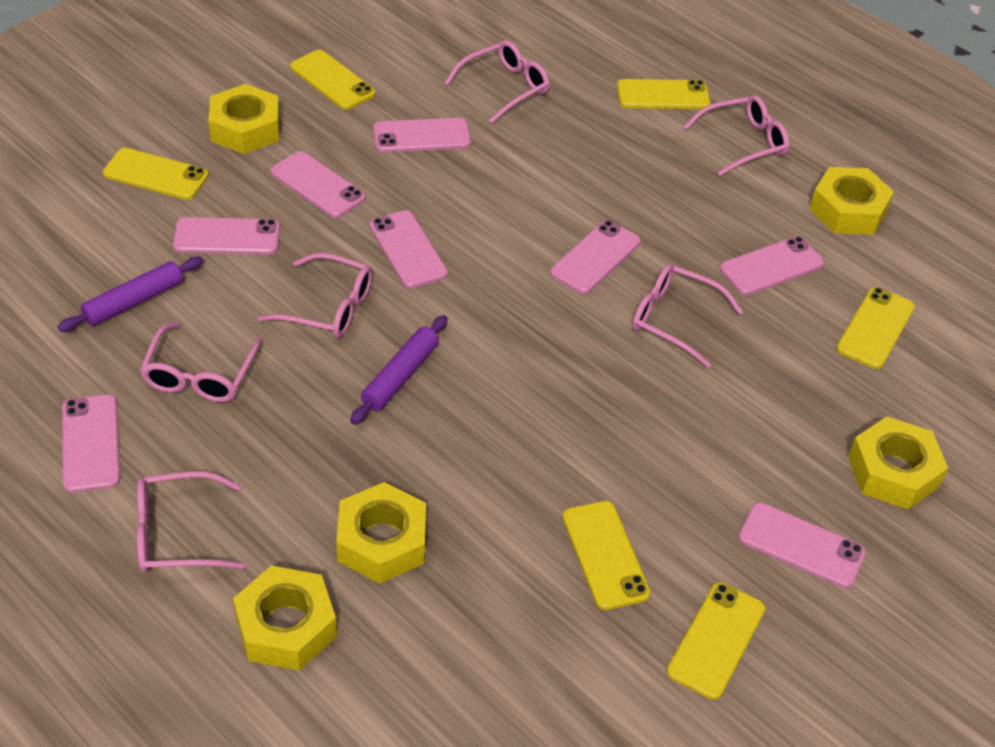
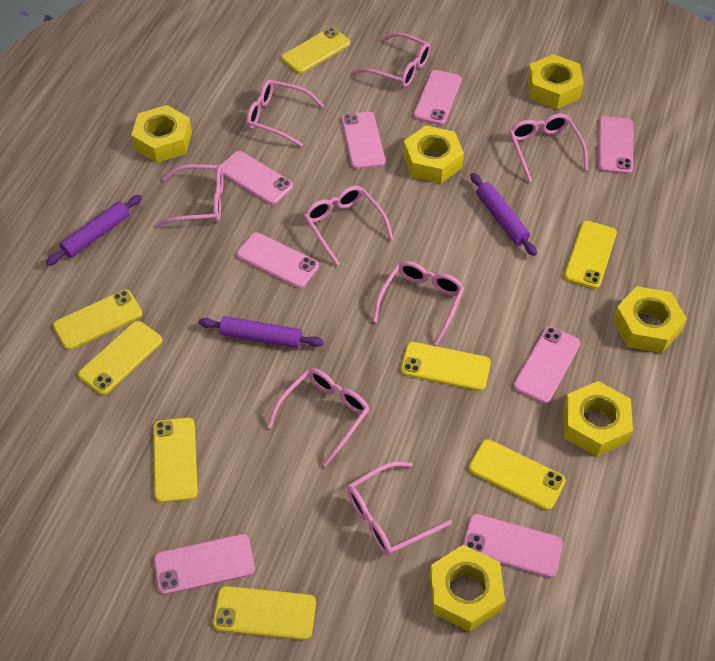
pink glasses: [137,471,245,573] [140,322,263,402] [258,253,373,338] [444,40,550,124] [632,264,743,368] [683,95,789,176] = 6 -> [156,164,223,227] [246,80,324,147] [267,368,370,467] [304,185,393,266] [347,462,452,555] [354,32,431,88] [372,261,464,346] [509,113,588,182] = 8
purple rolling pin: [58,257,204,332] [350,315,448,425] = 2 -> [46,195,142,266] [199,316,324,348] [471,173,537,256] = 3
yellow nut: [208,84,280,154] [233,565,337,671] [336,482,426,584] [809,167,894,235] [848,416,948,509] = 5 -> [131,105,192,163] [403,125,464,184] [429,545,505,632] [527,54,584,109] [563,381,633,456] [613,286,687,353] = 6
yellow phone: [103,148,209,200] [290,50,375,110] [563,501,651,610] [617,79,711,109] [667,582,765,700] [836,287,915,369] = 6 -> [53,290,142,350] [78,321,162,395] [153,417,198,503] [213,586,316,640] [281,27,350,74] [401,342,491,391] [468,439,566,510] [564,221,617,289] = 8

